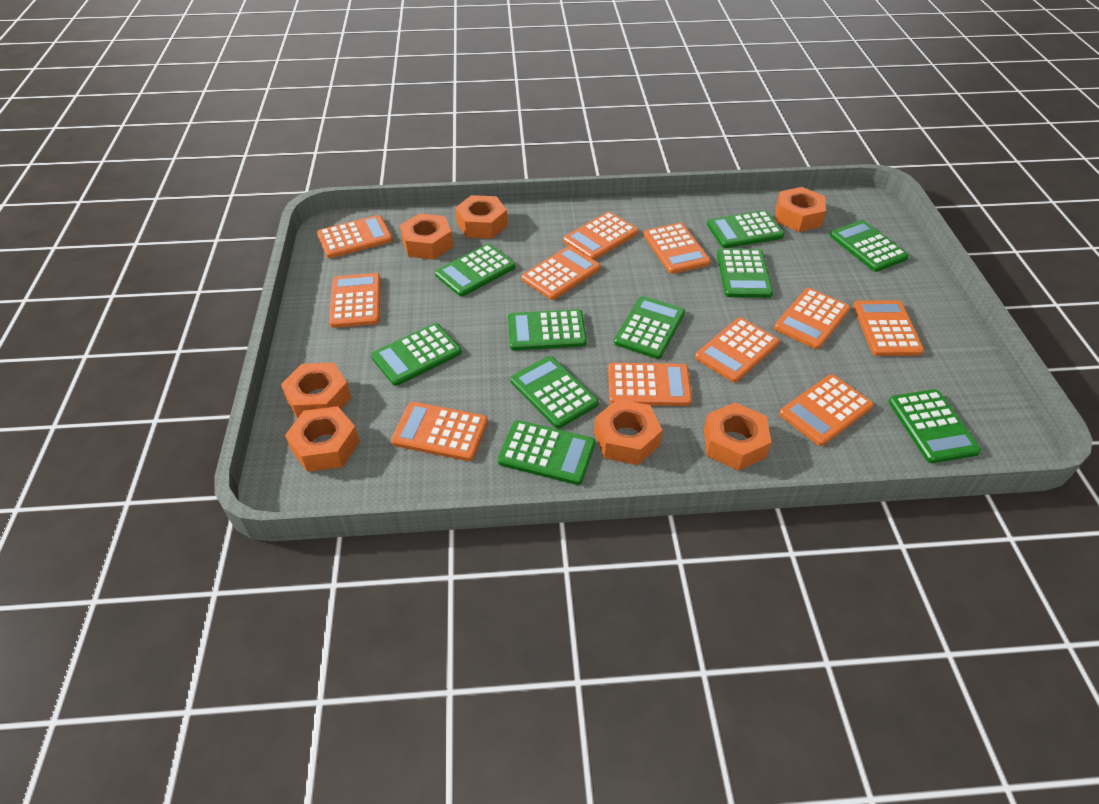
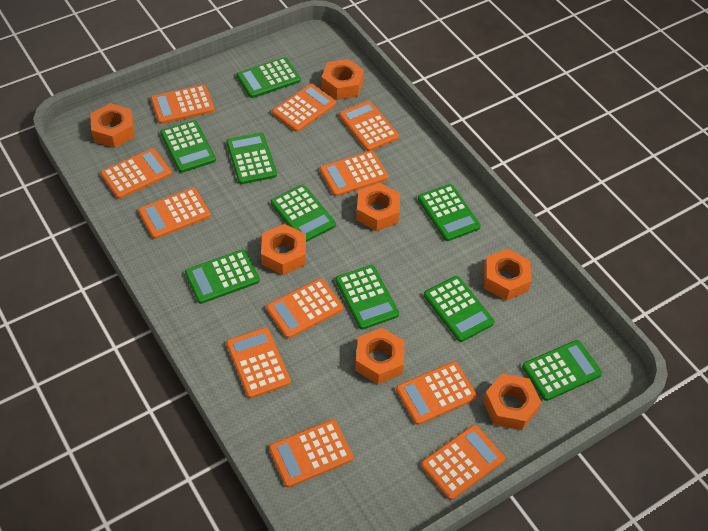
green calculator: [371,323,462,386] [435,244,516,297] [498,420,595,485] [508,309,587,351] [510,356,598,429] [614,296,685,359] [707,210,784,248] [717,249,773,298] [830,220,909,272] [888,389,981,463] = 10 -> [160,120,216,173] [185,249,260,304] [226,133,277,184] [236,57,300,98] [271,185,336,242] [335,265,399,330] [418,184,481,241] [424,276,495,342] [522,340,602,401] = 9

